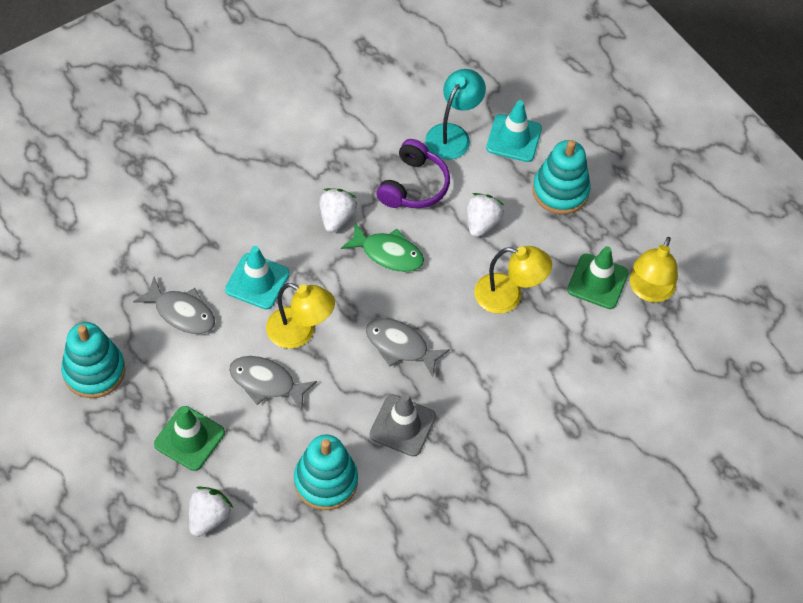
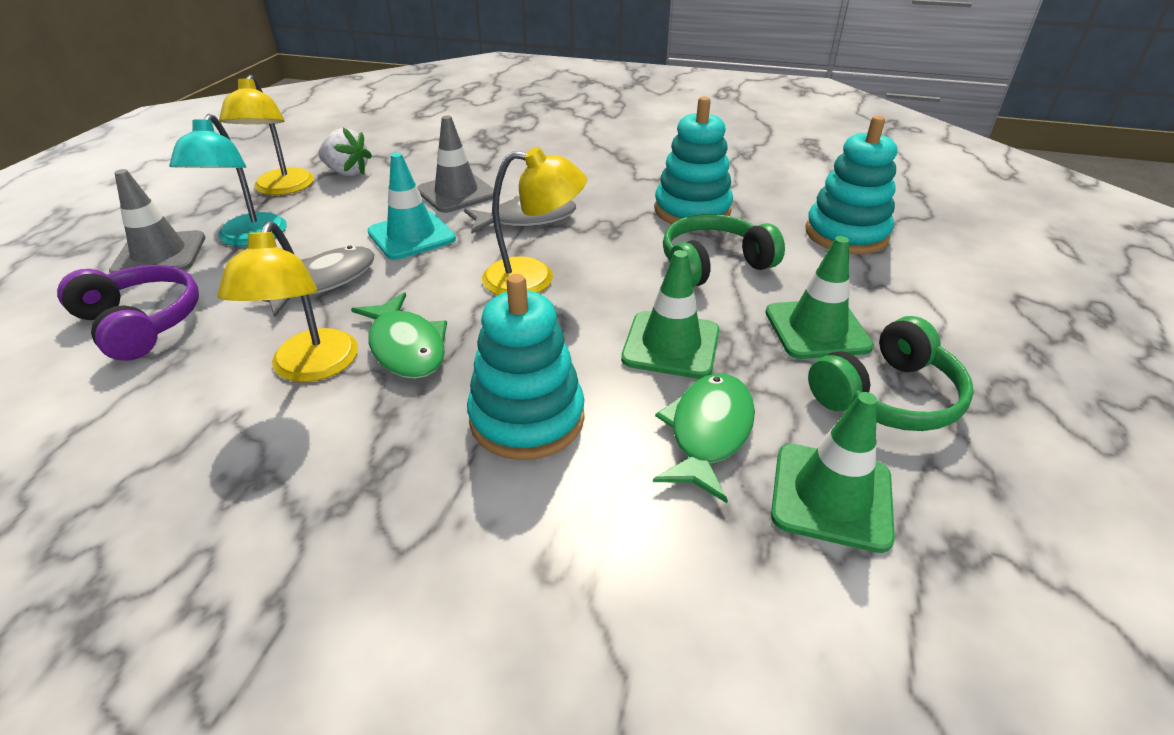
green fish: [341,222,424,272] = 1 -> [351,292,447,379] [653,373,755,503] = 2
green headphones: none = 0 -> [663,214,785,287] [808,316,974,431] = 2
green traffic cone: [154,406,225,471] [567,246,629,309] = 2 -> [621,250,720,379] [766,236,874,359] [771,392,895,553] = 3
grey fish: [133,277,215,334] [229,356,317,411] [365,318,450,377] = 3 -> [261,246,375,317] [464,196,576,234] = 2
grey traffic cone: [369,393,436,457] = 1 -> [109,169,205,273] [417,115,494,213] = 2
turquoise traffic cone: [225,246,290,310] [486,100,542,162] = 2 -> [368,153,456,260] = 1
white strawberry: [189,486,233,537] [319,188,357,232] [467,193,504,237] = 3 -> [318,127,372,176] = 1

